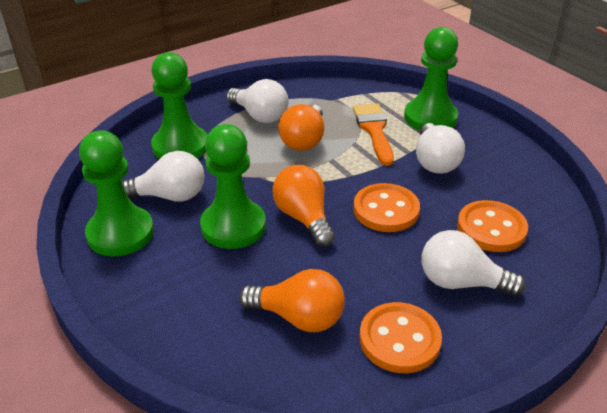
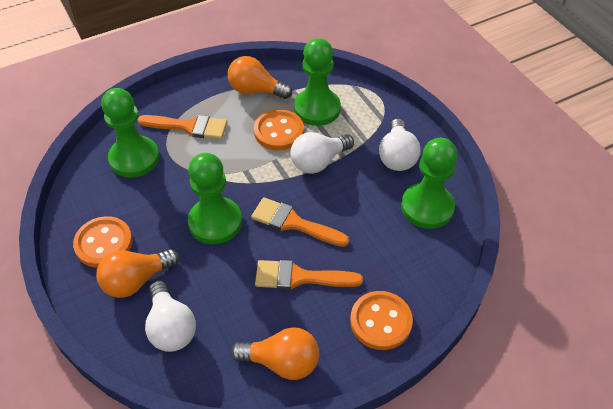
orange brush: [353,104,394,166] = 1 -> [138,115,227,139] [251,197,349,247] [255,260,363,290] = 3
white light bulb: [122,151,205,202] [226,79,288,123] [416,123,465,174] [422,230,525,296] = 4 -> [145,281,196,352] [291,132,354,174] [379,119,420,171] = 3

